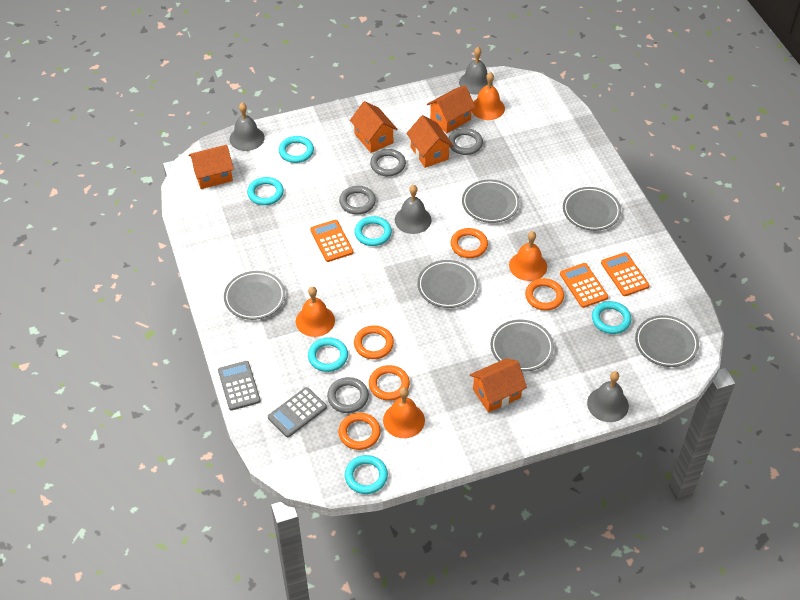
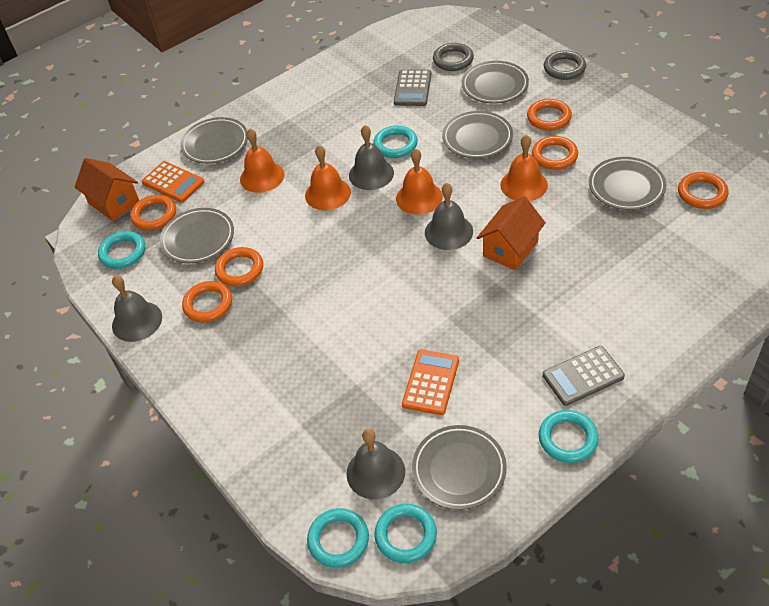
grey ring: [327,377,369,413] [339,186,376,214] [370,149,406,176] [449,128,483,155] = 4 -> [433,43,474,71] [544,50,586,80] = 2
orange calculator: [310,220,353,262] [560,263,608,308] [601,252,650,296] = 3 -> [142,161,204,202] [402,350,459,415] = 2
orange house: [188,145,234,189] [350,101,398,153] [406,115,454,168] [427,85,476,133] [470,358,527,413] = 5 -> [74,158,139,221] [477,196,546,270] = 2
orange ring: [338,413,381,450] [354,325,394,359] [369,365,410,401] [450,228,488,258] [525,278,564,311] = 5 -> [130,195,176,230] [182,281,232,322] [215,247,263,286] [527,99,572,131] [532,136,578,170] [678,172,729,209] = 6
turquoise ring: [247,177,284,205] [279,136,314,163] [308,337,348,372] [345,455,388,494] [354,216,392,246] [592,301,632,334] = 6 -> [98,231,145,269] [307,508,369,568] [373,126,418,158] [375,503,437,563] [539,410,599,463] = 5

